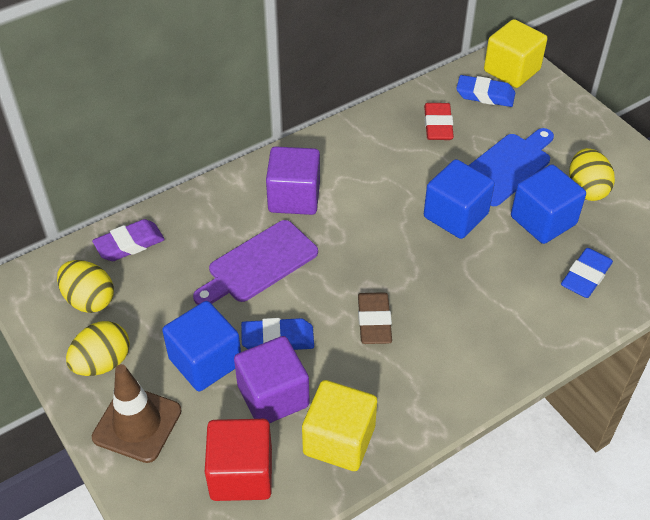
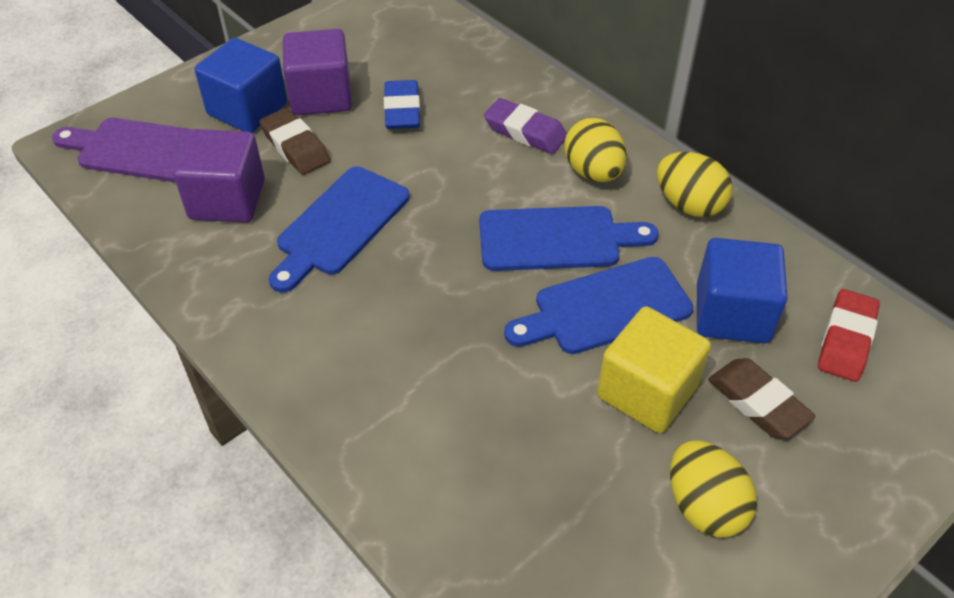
blue cube: [162,301,241,391] [424,159,495,239] [511,164,586,244] = 3 -> [195,38,287,133] [697,238,788,343] = 2
blue cutting board: [468,128,554,206] = 1 -> [269,167,409,292] [479,206,658,271] [504,257,693,354] = 3
blue eraser: [241,318,314,350] [456,75,515,107] [561,248,613,298] = 3 -> [384,80,420,129] = 1
brown eraser: [358,292,392,344] = 1 -> [259,108,330,175] [708,358,816,438] = 2
brown traffic cone: [92,364,181,463] = 1 -> none = 0
red cube: [205,419,272,501] = 1 -> none = 0
yellow cube: [302,380,377,471] [484,19,547,88] = 2 -> [597,306,711,433] = 1

